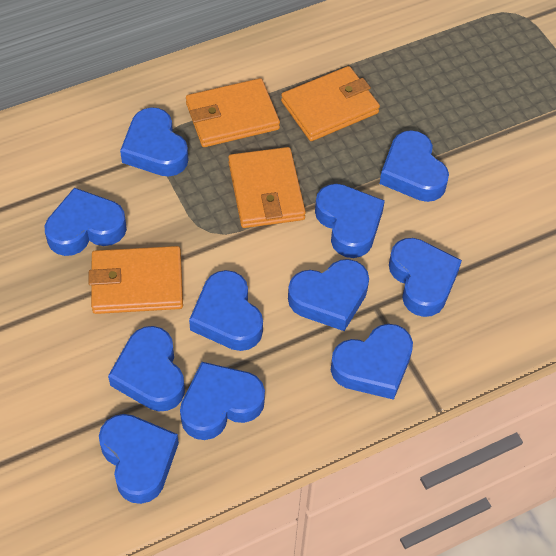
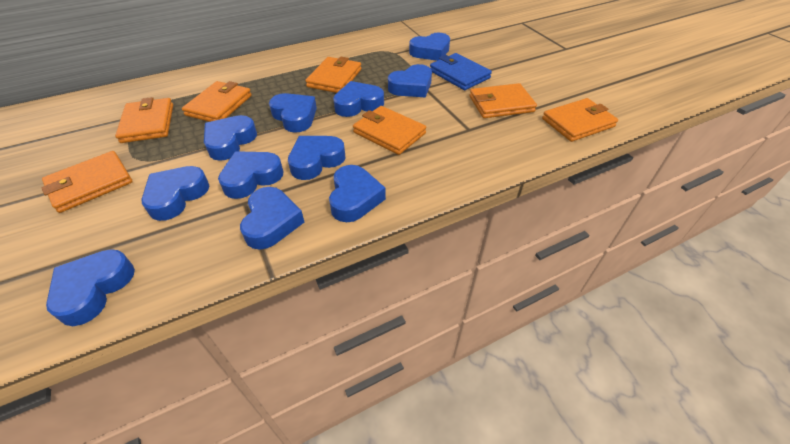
blue wallet: none = 0 -> [430,53,492,90] = 1
orange wallet: [89,246,183,314] [186,78,280,147] [228,147,306,228] [281,66,380,141] = 4 -> [42,151,133,213] [115,97,173,143] [182,81,252,122] [305,57,361,93] [353,106,426,155] [469,83,537,118] [542,98,618,142] = 7

